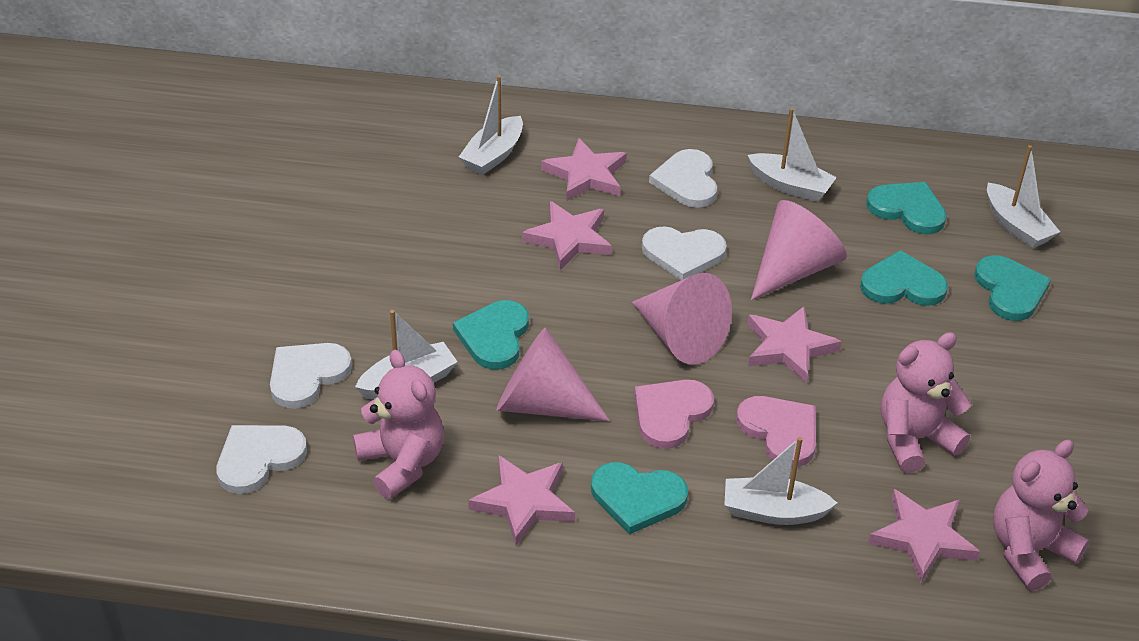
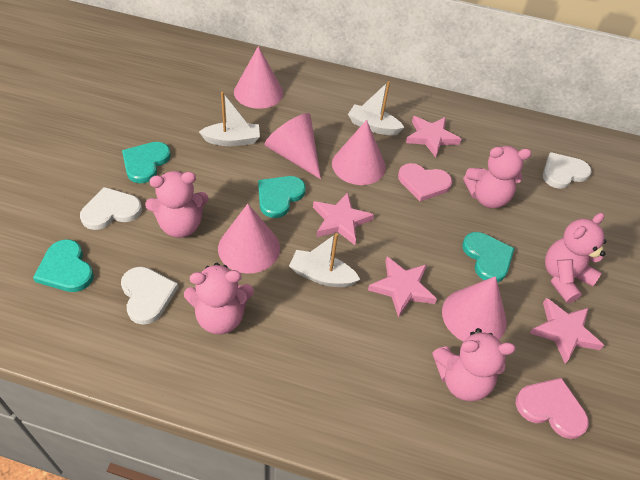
pink cone: [497,328,610,422] [631,273,732,365] [751,200,847,300] = 3 -> [218,204,280,274] [234,46,283,109] [264,113,321,179] [332,120,386,185] [442,276,507,342] = 5
pink star: [468,456,575,546] [522,201,612,270] [541,138,627,201] [747,306,842,383] [868,489,980,583] = 5 -> [313,192,374,245] [368,257,437,318] [406,116,461,157] [530,298,604,364] = 4
pink teddy bear: [353,350,444,499] [881,332,971,473] [993,440,1089,591] = 3 -> [145,171,208,238] [184,263,254,335] [432,328,516,401] [463,146,531,208] [545,213,606,303] = 5
turquoise heart: [453,300,529,370] [591,462,688,535] [860,250,948,306] [866,182,947,234] [974,255,1051,321] = 5 -> [33,239,94,292] [122,142,171,183] [258,176,306,218] [462,232,514,283] = 4
white boat: [355,310,458,400] [459,75,523,175] [724,437,837,525] [748,108,837,202] [987,145,1060,248] = 5 -> [199,92,260,146] [289,233,360,287] [348,81,405,135] = 3
white heart: [216,425,307,494] [270,343,352,409] [642,226,727,280] [649,149,717,208] = 4 -> [80,187,142,230] [121,267,179,325] [543,152,592,189] = 3

